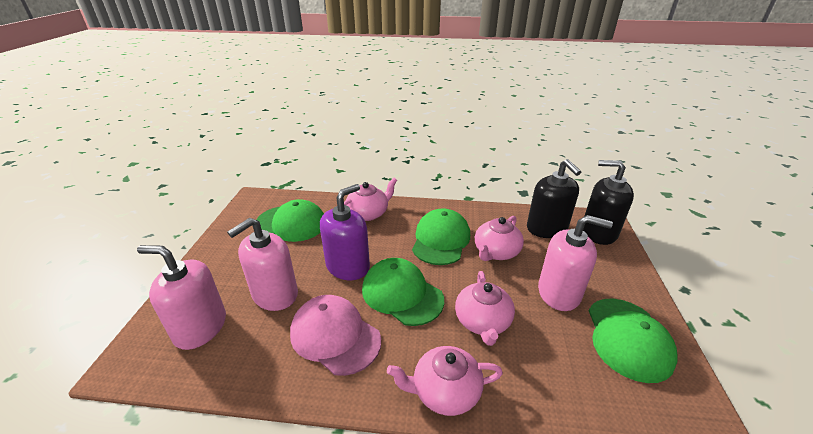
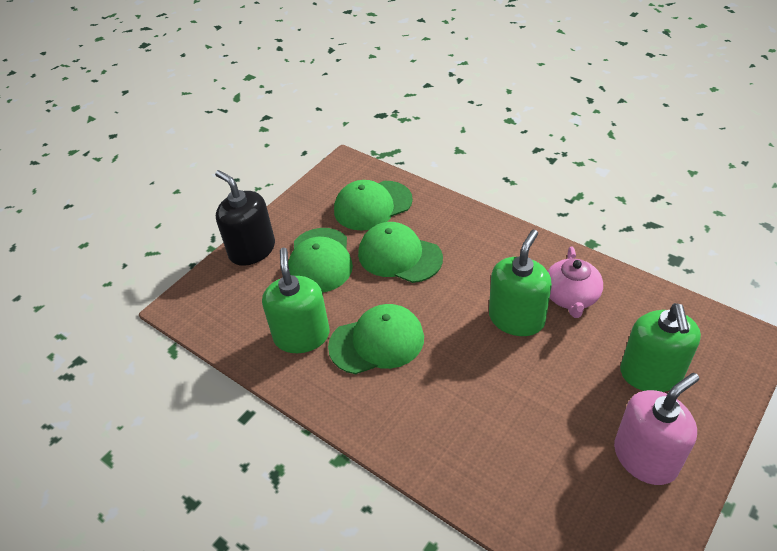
black soap dispenser: [527,159,581,238] [583,160,634,245] = 2 -> [215,170,275,266] = 1
green soap dispenser: none = 0 -> [262,248,330,353] [489,230,552,336] [620,303,701,392] = 3
pink cap: [290,295,381,376] = 1 -> none = 0
pink soap dispenser: [137,245,226,350] [227,218,298,311] [538,215,613,311] = 3 -> [614,373,699,485] = 1
pink teapot: [344,178,397,221] [387,346,503,416] [455,271,515,346] [475,216,524,261] = 4 -> [548,247,603,318] = 1
purple soap dispenser: [320,184,370,280] = 1 -> none = 0

